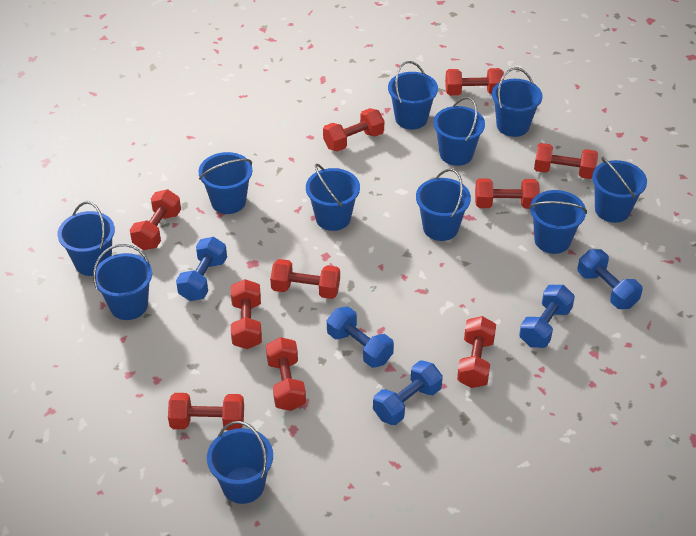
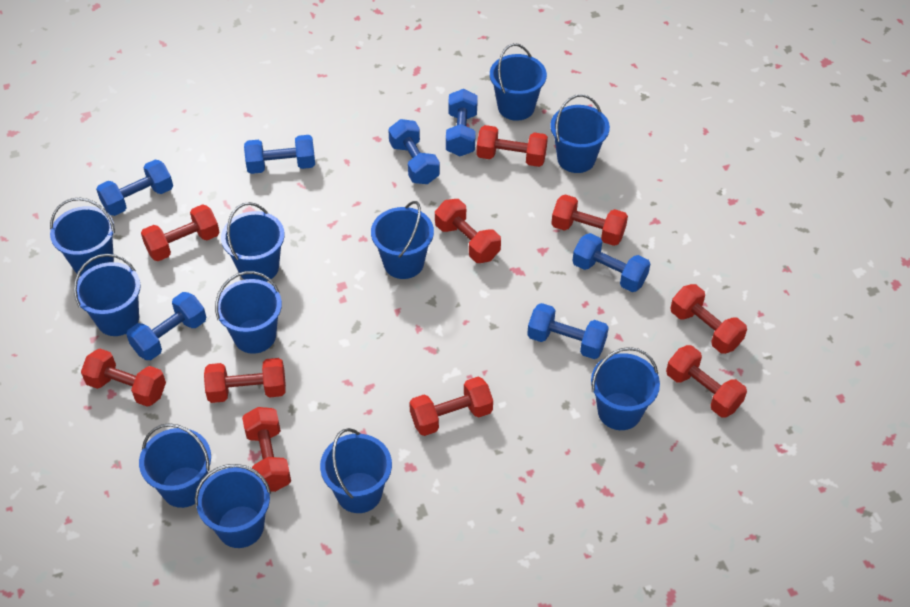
blue dumbbell: [176,237,227,301] [327,306,394,368] [373,360,443,425] [519,285,575,348] [577,249,643,309] = 5 -> [96,160,173,216] [126,292,206,360] [244,135,315,174] [388,119,440,184] [446,89,478,156] [527,303,609,359] [572,233,650,292] = 7

